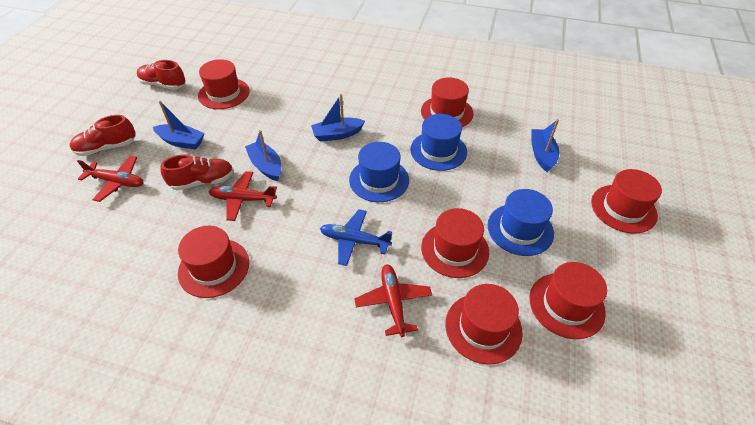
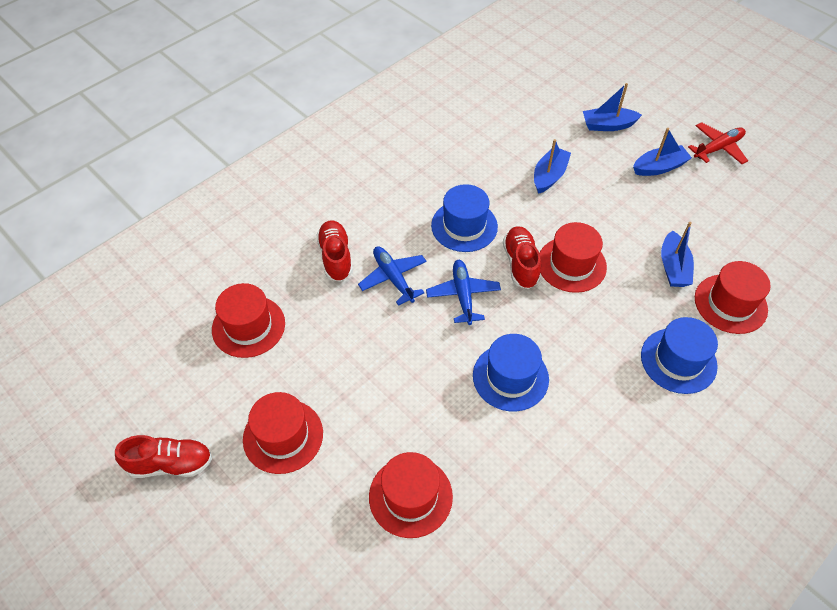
blue plane: [320,209,392,266] = 1 -> [358,246,427,306] [426,260,501,325] = 2
red hat: [178,226,249,298] [198,59,250,109] [421,78,474,127] [421,208,489,278] [445,284,523,364] [529,262,607,339] [591,169,662,234] = 7 -> [212,283,285,358] [243,392,323,474] [369,452,453,538] [539,222,607,293] [695,261,771,334] = 5
red plane: [77,156,143,202] [209,171,277,221] [354,264,432,337] = 3 -> [688,122,748,164] = 1

